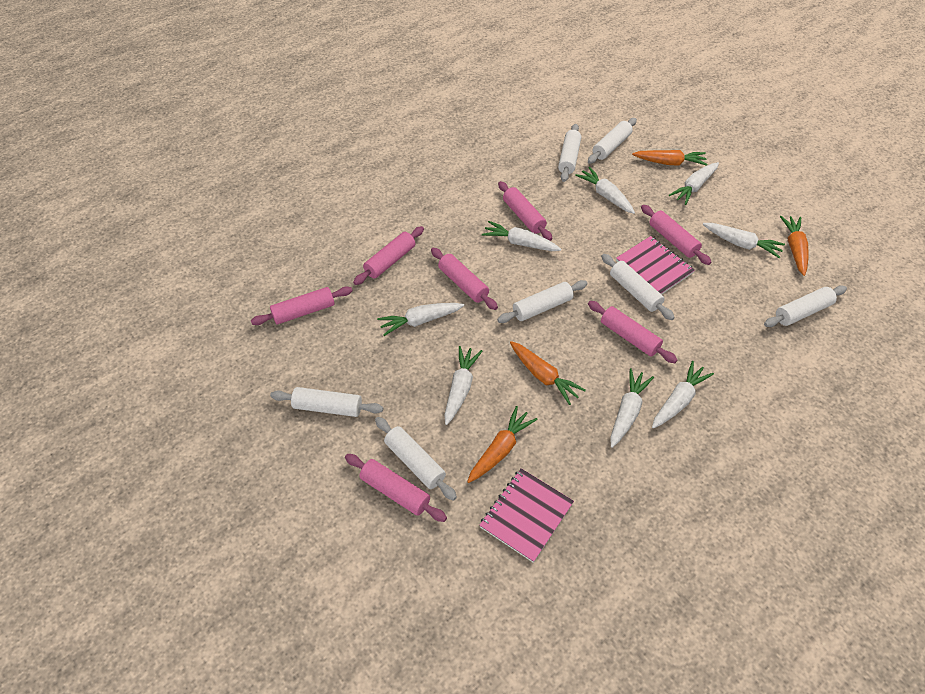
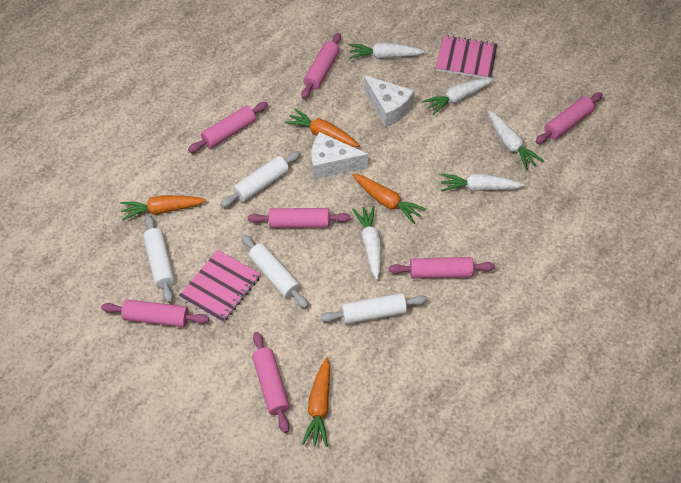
white carrot: [377,303,464,336] [444,346,482,425] [482,221,561,251] [575,167,635,214] [611,368,654,448] [652,361,714,428] [669,162,719,205] [703,223,785,258] = 8 -> [349,42,425,59] [352,206,382,280] [422,78,493,115] [440,173,525,192] [488,110,544,170] = 5
white cheese: none = 0 -> [312,132,368,179] [364,75,415,127] = 2
white rolling pin: [270,387,383,417] [375,417,457,501] [497,280,588,323] [558,124,581,182] [588,118,637,164] [601,254,675,320] [764,285,847,327] = 7 -> [143,215,175,303] [220,151,301,207] [242,234,308,308] [320,293,427,324] = 4

